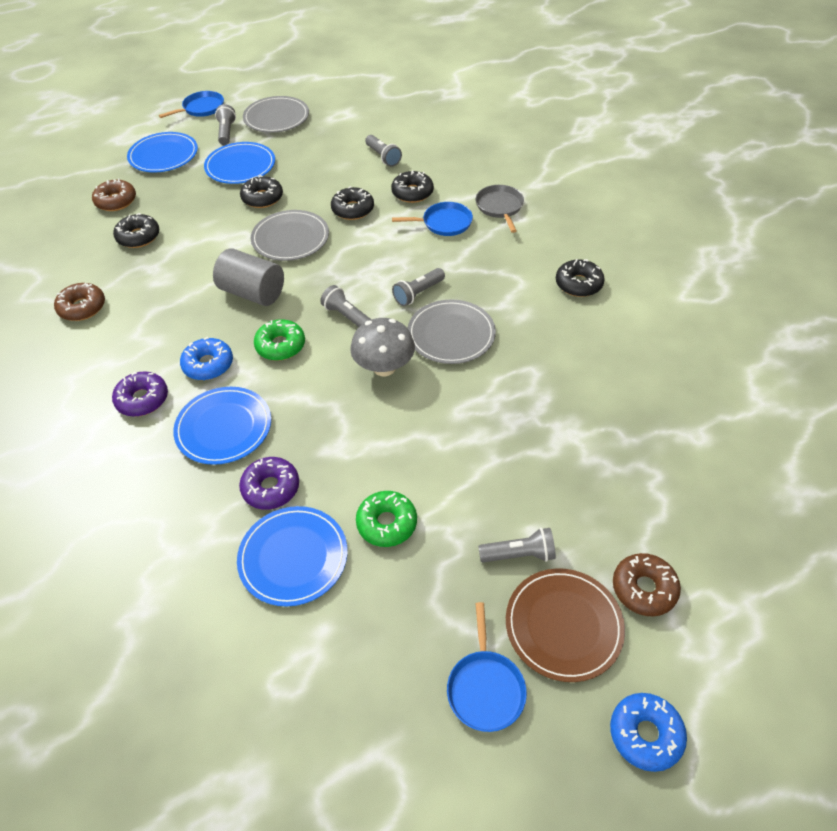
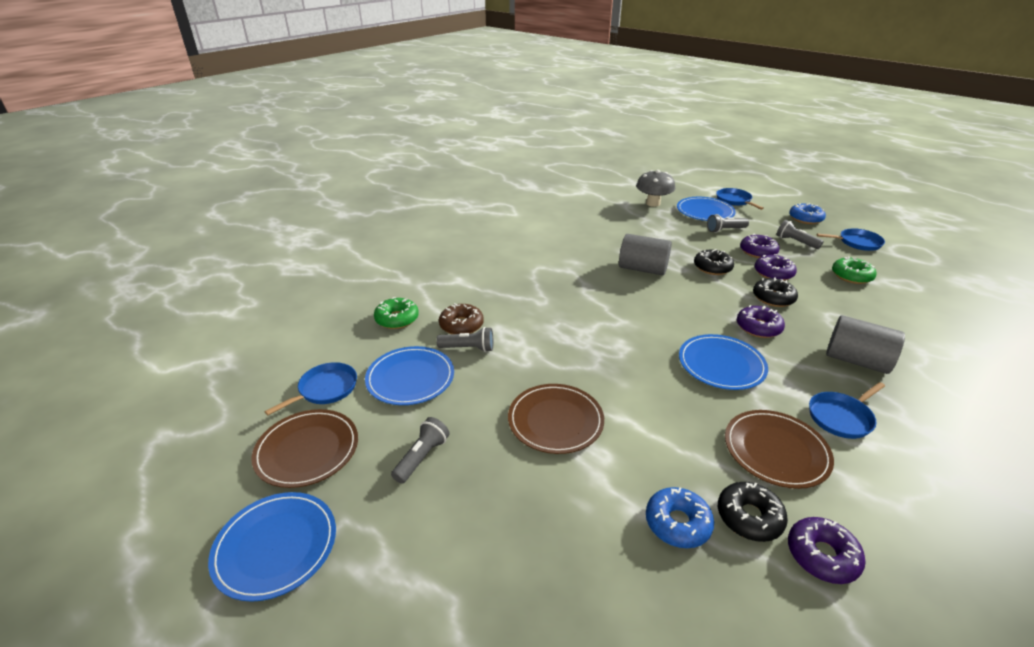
black donut: [113,213,159,248] [240,175,283,208] [331,186,374,220] [391,170,434,203] [556,259,605,297] = 5 -> [694,249,734,275] [718,482,788,542] [753,278,798,307] = 3
blue pan: [159,91,224,118] [392,202,473,236] [447,602,527,732] = 3 -> [264,362,357,415] [716,188,764,210] [809,382,885,439] [817,228,885,251] = 4
brown donut: [54,283,105,321] [92,178,136,211] [613,553,681,617] = 3 -> [439,303,484,334] = 1
brown plate: [506,569,625,682] = 1 -> [251,409,358,488] [508,384,604,454] [725,410,834,489] = 3
grey cylinder: [213,248,284,306] = 1 -> [619,234,672,276] [826,315,905,374] = 2
grey flashlight: [215,104,236,145] [320,285,372,327] [365,135,402,167] [392,268,445,306] [478,528,556,562] = 5 -> [391,417,450,484] [436,327,494,352] [707,214,749,233] [776,220,824,249] = 4
grey pan: [476,185,524,233] = 1 -> none = 0
grey plate: [243,96,309,133] [251,210,329,261] [408,300,496,364] = 3 -> none = 0
purple donut: [112,371,168,417] [239,457,299,510] = 2 -> [737,305,785,338] [740,234,780,258] [755,254,797,281] [788,517,865,584] = 4

